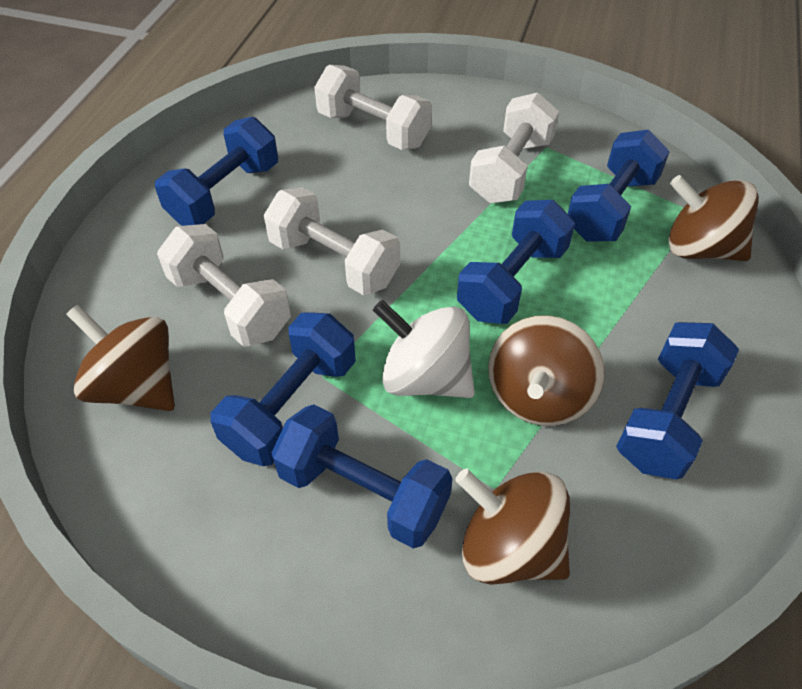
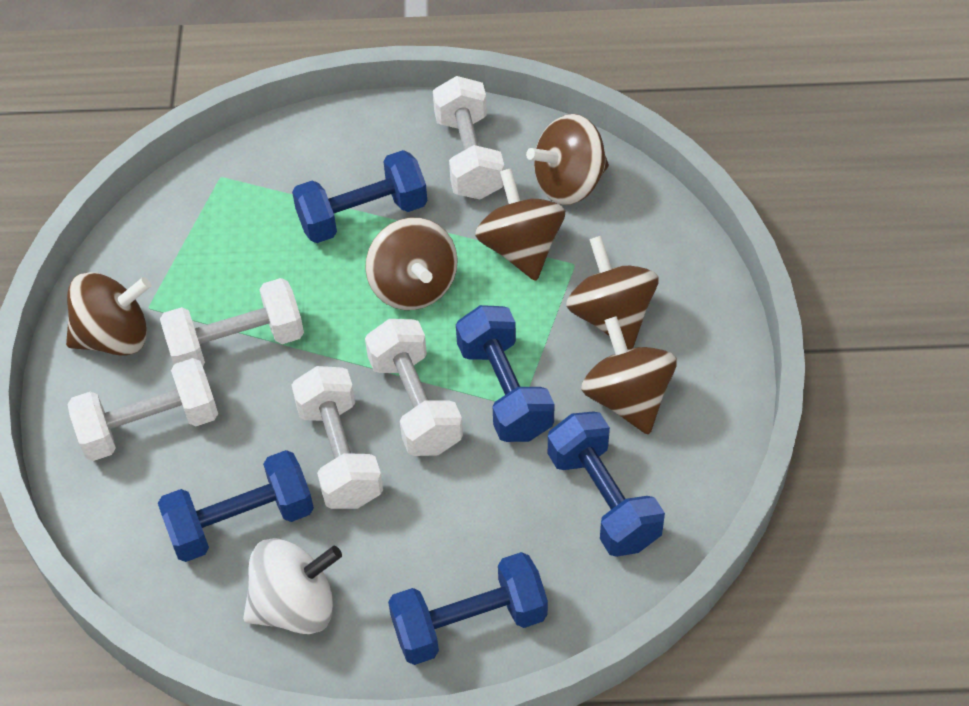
blue dumbbell: [155,117,278,226] [211,312,356,466] [272,404,452,548] [457,200,575,324] [568,130,670,242] [616,322,739,480] = 6 -> [158,450,314,562] [292,150,427,243] [388,552,548,665] [456,305,555,442] [548,411,665,557] = 5
brown spinning top: [66,305,175,411] [455,468,570,585] [488,315,604,426] [668,175,759,261] = 4 -> [66,272,151,356] [365,218,458,310] [475,168,565,281] [526,114,609,205] [566,236,659,350] [581,316,677,435] = 6
white dumbbell: [157,224,291,347] [264,187,400,295] [314,65,432,150] [469,92,559,204] = 4 -> [68,358,218,461] [160,278,304,366] [291,366,383,509] [365,319,463,456] [433,76,504,200] = 5

